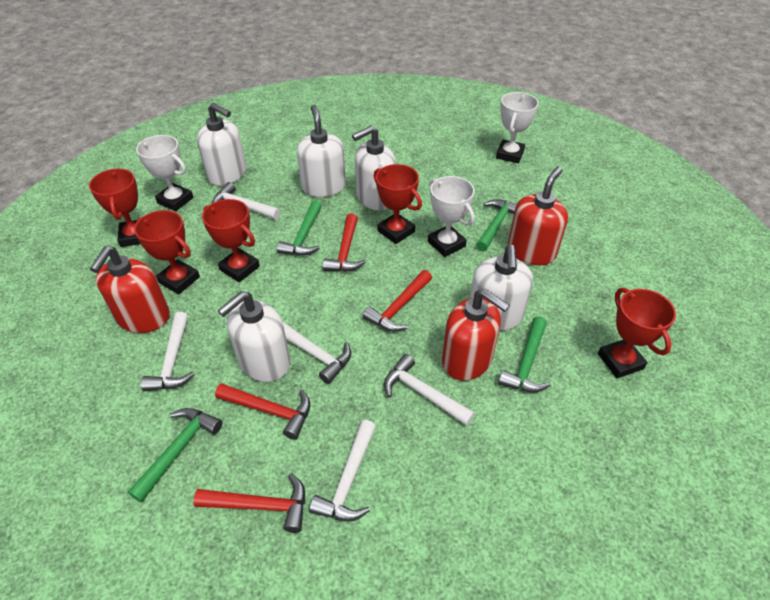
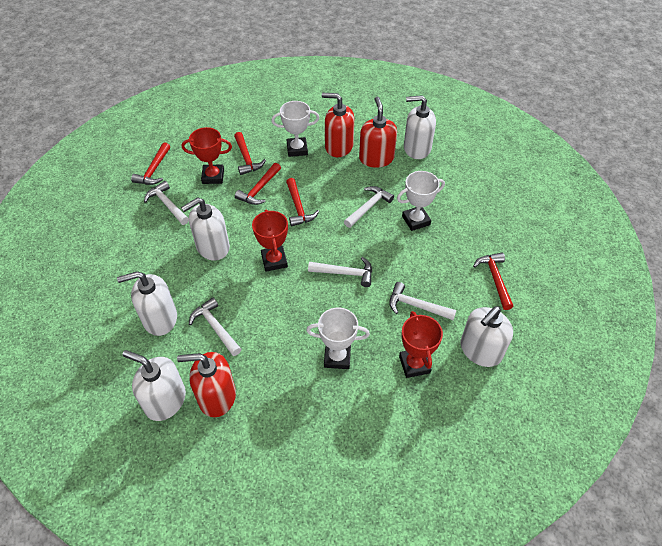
green hammer: [128,408,223,502] [277,200,322,256] [476,199,517,252] [498,316,551,393] = 4 -> none = 0
red hammer: [193,473,305,533] [215,383,310,440] [322,213,366,272] [363,270,432,332] = 4 -> [131,142,170,185] [234,132,266,175] [235,163,281,205] [286,178,319,226] [473,253,514,310] = 5
red trophy: [89,169,140,247] [134,210,200,294] [202,199,260,282] [374,164,422,244] [598,288,676,378] = 5 -> [182,127,232,184] [252,209,288,272] [399,311,443,378] = 3

